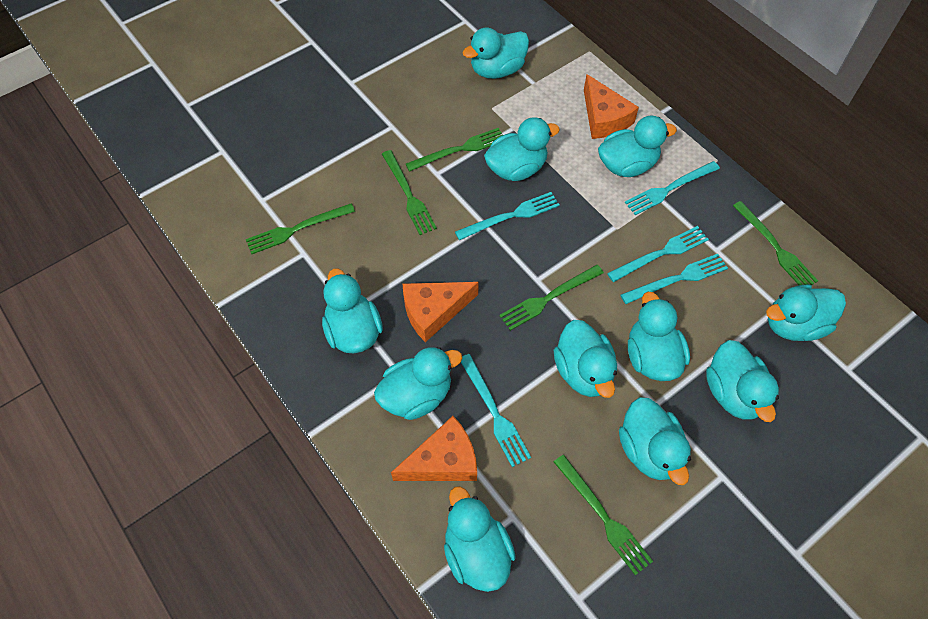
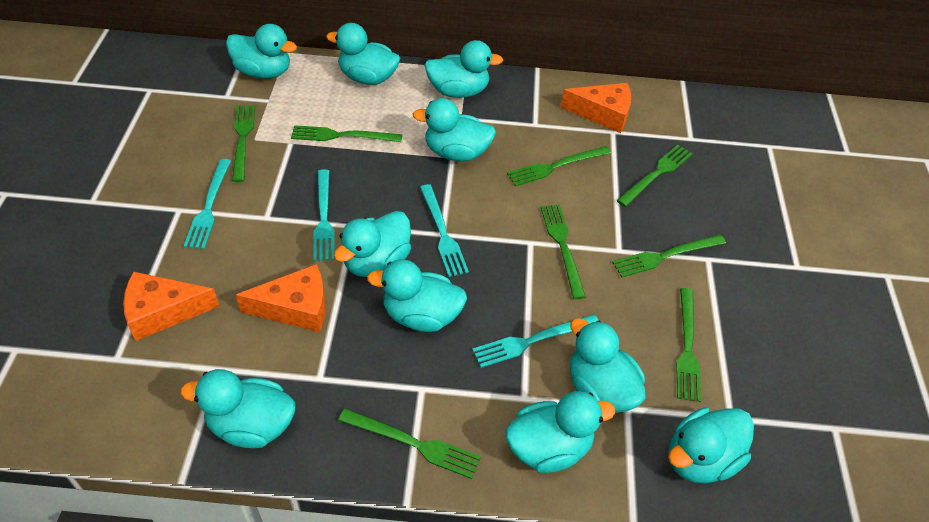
green fork: [246,204,355,254] [382,150,437,235] [406,128,503,172] [499,265,604,331] [554,455,653,575] [733,201,818,285] = 6 -> [232,105,255,182] [291,125,402,142] [338,408,481,479] [507,146,611,186] [541,205,586,299] [612,235,726,277] [617,145,693,207] [676,288,701,402] = 8
turquoise duck: [322,269,383,353] [374,347,462,420] [444,486,516,592] [462,27,529,79] [484,117,560,181] [554,320,617,398] [598,116,677,177] [619,397,691,485] [628,292,690,381] [706,340,779,422] [766,285,846,341] = 11 -> [180,369,295,448] [226,24,297,79] [326,23,400,85] [334,211,411,277] [367,259,467,332] [413,98,496,161] [424,40,503,98] [505,391,615,473] [570,318,646,413] [668,407,754,484] = 10
turquoise fork: [455,192,560,240] [461,354,531,467] [607,226,709,282] [621,254,728,304] [625,161,720,215] = 5 -> [184,159,231,249] [313,169,335,261] [420,184,469,277] [472,314,599,368] = 4

